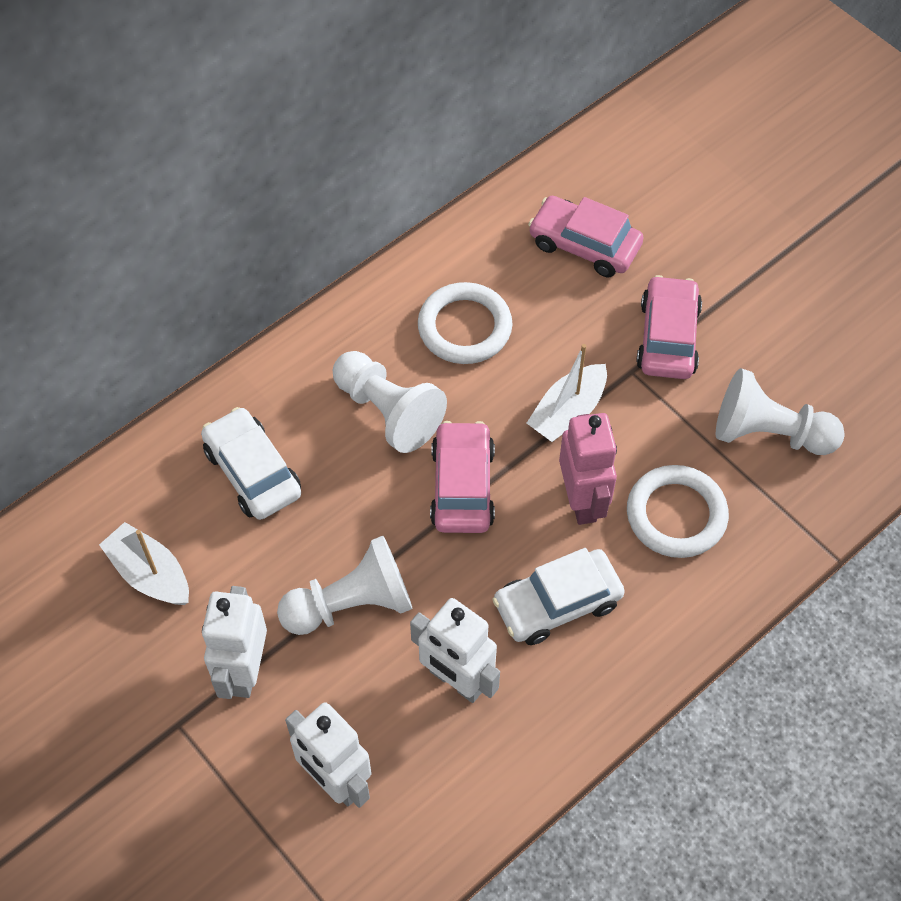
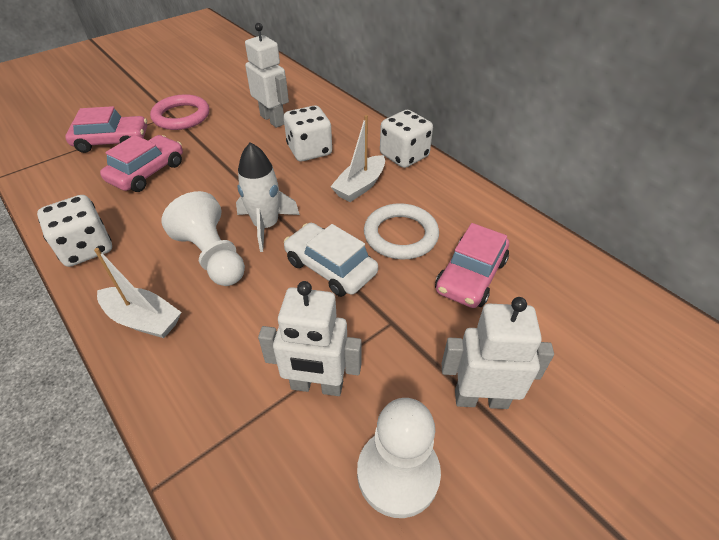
pink ring: none = 0 -> [150,94,209,130] = 1
pink robot: [559,413,617,525] = 1 -> none = 0
white car: [201,407,301,520] [492,548,625,645] = 2 -> [284,223,378,297] = 1
white dice: none = 0 -> [37,195,112,267] [284,105,332,161] [380,110,433,168] = 3
white pawn: [277,536,412,635] [333,351,447,453] [716,368,845,455] = 3 -> [161,191,245,286] [357,398,441,518] = 2
white ring: [418,282,512,364] [627,465,729,558] = 2 -> [364,203,439,259] = 1
white rocket: none = 0 -> [236,142,300,252] = 1

